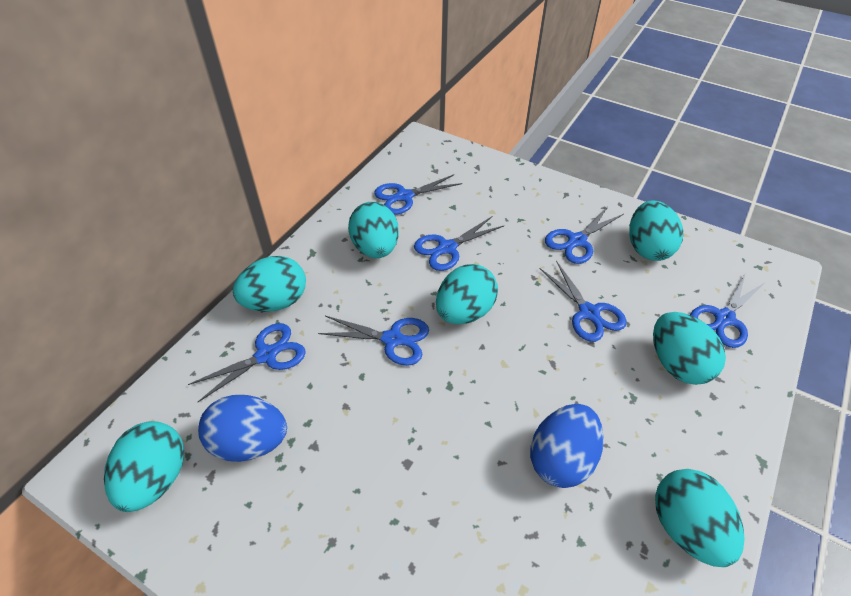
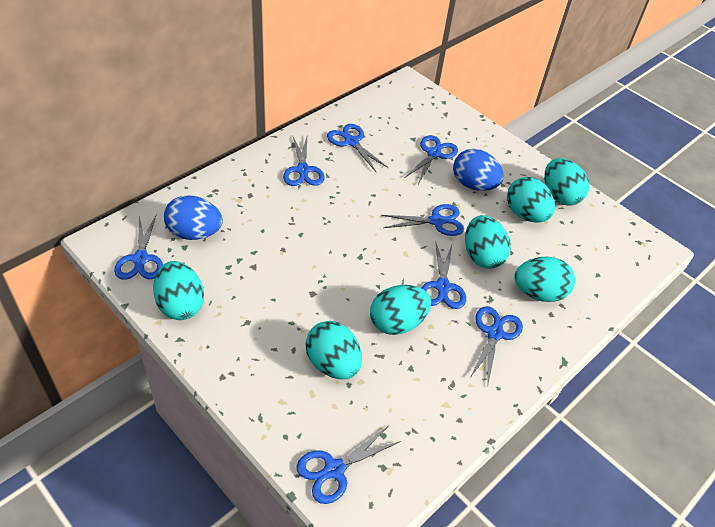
blue scissors: [188,323,306,402] [318,316,429,366] [374,174,463,215] [414,216,504,271] [540,261,627,342] [545,207,624,264] [690,274,766,348] = 7 -> [114,214,163,280] [283,134,325,186] [297,426,401,504] [327,124,389,172] [381,204,464,236] [404,135,458,184] [421,242,466,309] [469,306,523,384] = 8

